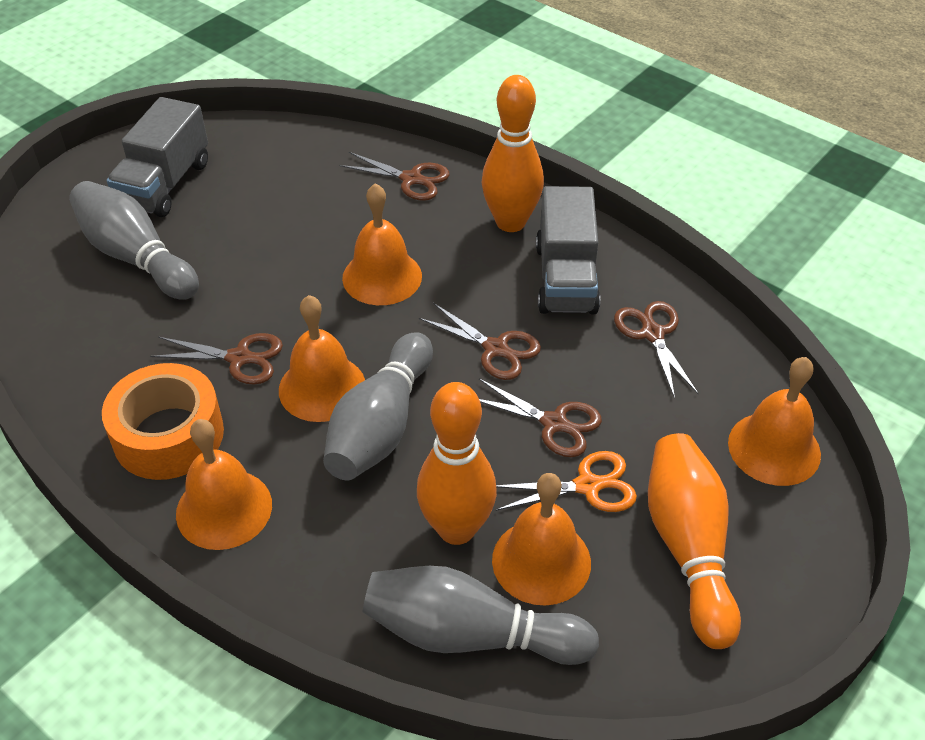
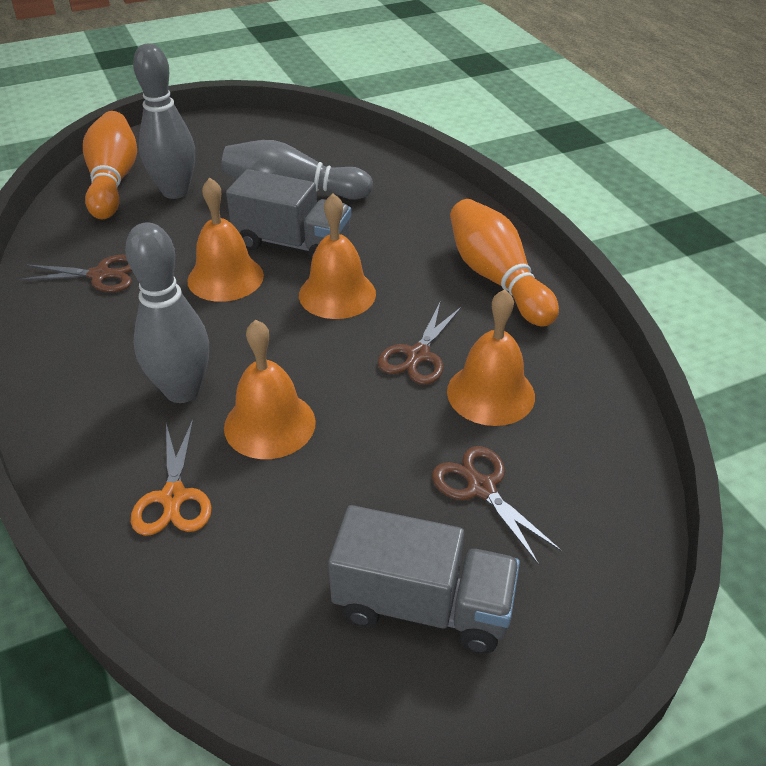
brown scissors: [150,333,283,385] [339,152,450,201] [419,303,541,380] [479,379,602,457] [614,301,699,399] = 5 -> [19,255,132,292] [378,303,462,384] [432,446,562,565] = 3
orange bell: [176,419,272,550] [279,295,365,422] [342,183,422,305] [492,473,591,606] [728,357,821,486] = 5 -> [187,177,264,302] [224,320,316,459] [299,193,376,319] [447,289,535,426] = 4
orange bowling pin: [417,382,497,545] [482,75,544,232] [648,433,741,649] = 3 -> [83,111,137,219] [450,199,559,327] = 2
orange tape: [102,363,224,480] = 1 -> none = 0

